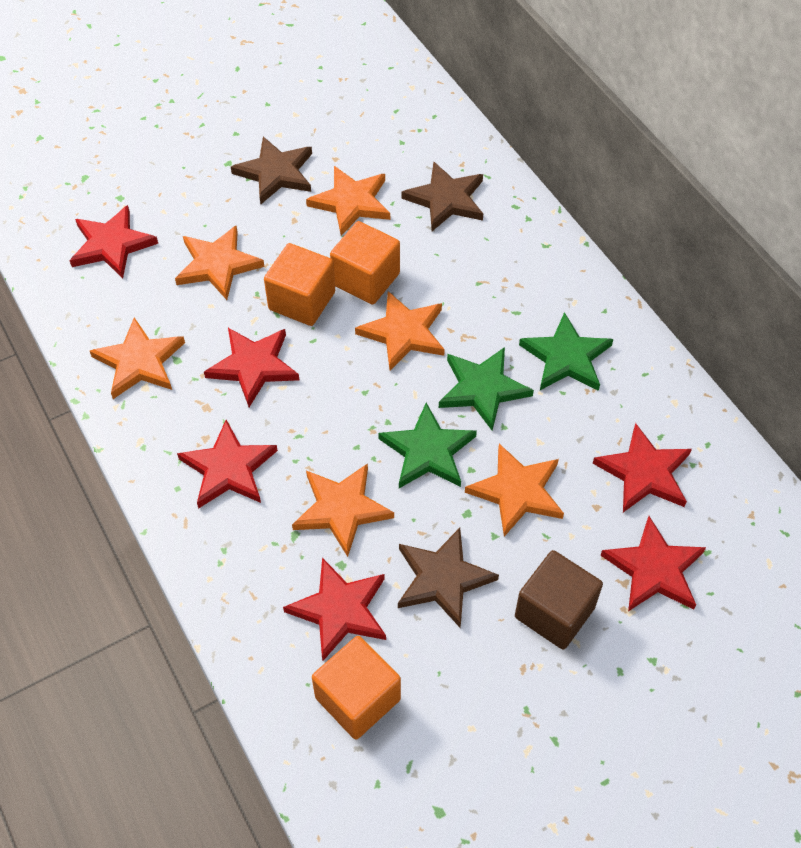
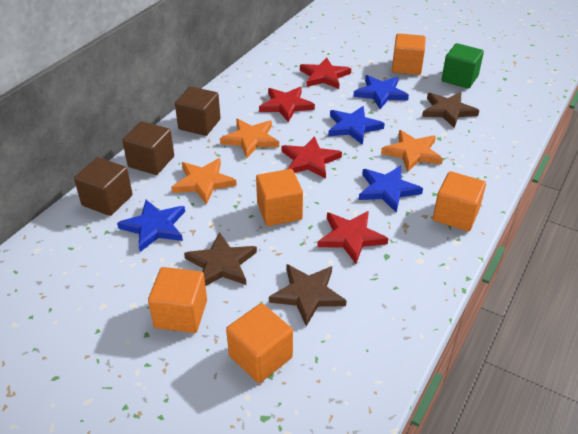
blue star: none = 0 -> [117,200,185,252] [328,106,385,145] [353,75,409,109] [359,166,423,213] = 4
brown cube: [515,550,603,650] = 1 -> [74,157,133,216] [122,121,174,175] [175,87,221,136] = 3
green cube: none = 0 -> [442,43,484,89] = 1
green star: [378,403,477,488] [439,347,534,430] [519,312,613,391] = 3 -> none = 0
orange cube: [264,243,335,326] [312,636,401,739] [330,221,400,305] = 3 -> [148,267,207,333] [226,303,293,383] [256,169,303,226] [392,33,426,75] [433,171,486,232] = 5
orange star: [90,317,185,399] [175,226,264,300] [292,463,394,557] [306,166,390,236] [355,291,445,371] [465,444,564,537] = 6 -> [171,158,237,205] [220,119,279,158] [381,130,443,172] = 3
red star: [69,205,158,278] [177,420,278,509] [204,328,299,407] [283,558,386,661] [593,423,692,512] [600,516,706,611] = 6 -> [259,87,315,122] [282,136,342,179] [300,57,351,89] [317,211,388,264] = 4

